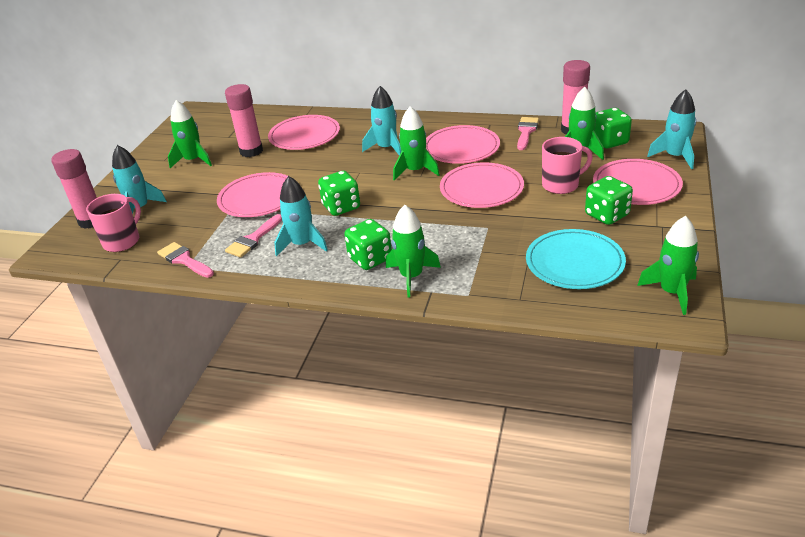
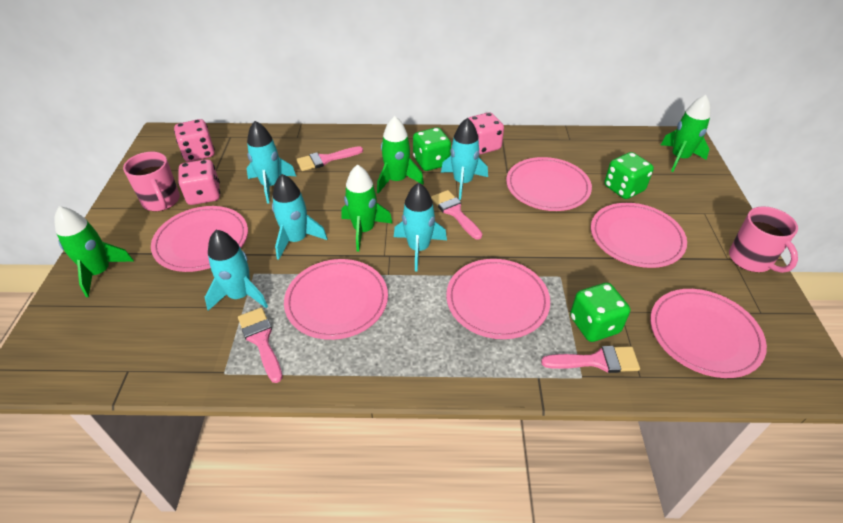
green dice: [318,171,360,216] [344,219,392,270] [585,176,633,225] [595,108,632,148] = 4 -> [413,127,451,171] [570,283,630,342] [604,152,654,199] = 3
green rocket: [168,100,212,168] [386,205,441,297] [393,106,440,181] [565,87,604,160] [637,216,699,315] = 5 -> [54,206,134,297] [341,164,393,252] [377,116,424,194] [661,95,710,172] = 4
pink brush: [157,242,214,278] [225,214,282,258] [517,117,539,150] = 3 -> [238,307,282,383] [296,146,363,171] [431,190,482,240] [541,346,640,373] = 4
pink dice: none = 0 -> [174,119,215,162] [178,159,220,205] [468,112,504,154] = 3
pink glue stick: [52,149,97,229] [225,84,263,157] [561,60,590,134] = 3 -> none = 0
pink plate: [217,172,288,217] [268,115,340,150] [426,125,500,164] [440,162,524,208] [593,159,683,205] = 5 -> [151,206,248,272] [284,259,388,340] [446,259,550,339] [506,157,592,211] [591,203,687,268] [650,289,767,378] = 6
turquoise plate: [526,229,626,289] = 1 -> none = 0
turquoise rocket: [112,145,167,214] [274,176,328,256] [362,86,401,156] [647,89,696,169] = 4 -> [205,230,268,311] [246,121,296,203] [272,174,328,260] [394,183,447,271] [441,118,488,200] = 5

